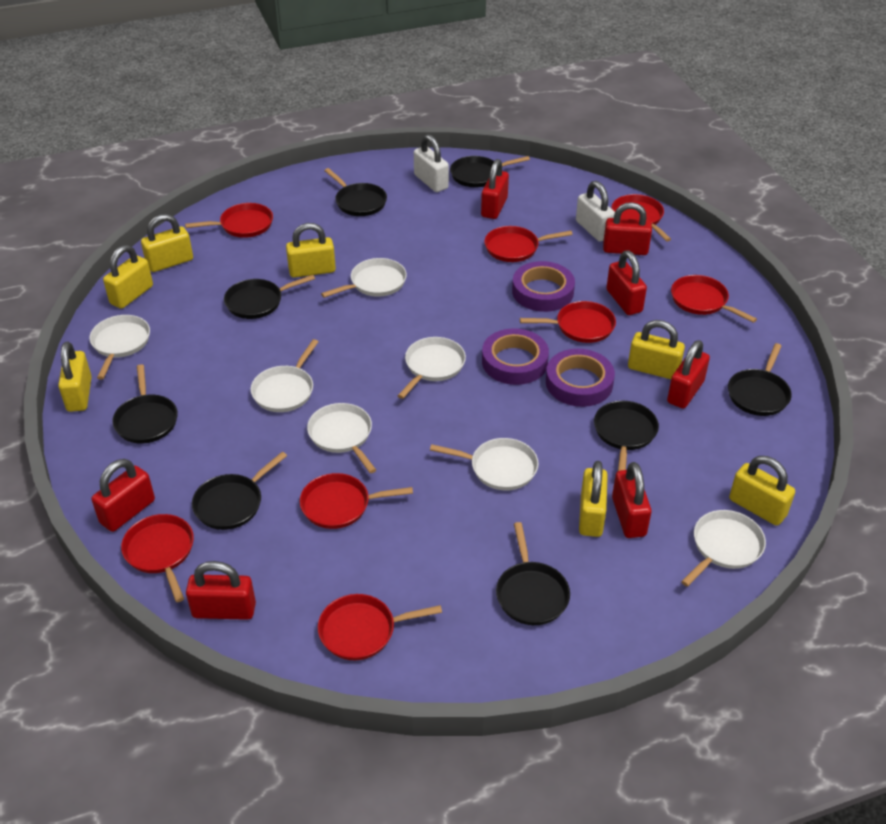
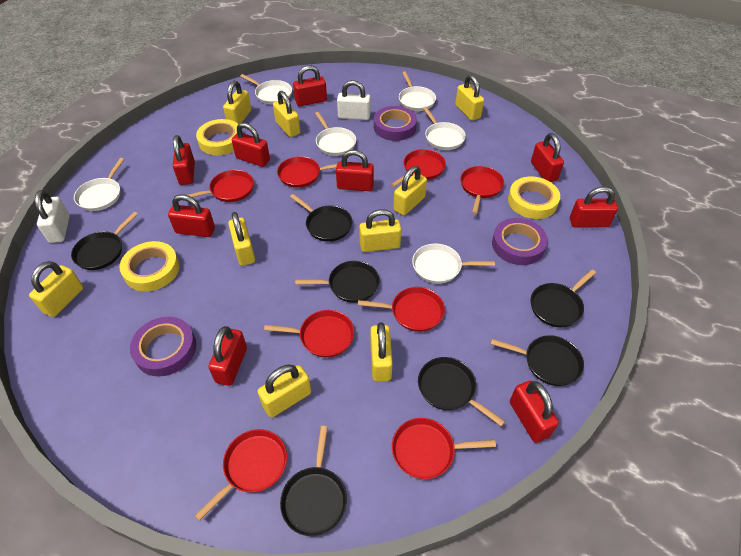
black pan: [112,364,178,444] [192,452,287,530] [224,275,315,319] [324,168,387,216] [450,156,530,187] [496,522,570,625] [594,401,659,471] [728,343,792,416] = 8 -> [71,212,138,270] [280,426,347,536] [290,194,352,242] [295,261,379,303] [418,357,505,426] [491,335,584,386] [530,269,596,328] = 7
red padlock: [92,459,155,532] [186,561,256,620] [481,159,509,219] [603,202,652,255] [606,250,647,315] [612,462,652,538] [667,340,710,409] = 7 -> [168,194,215,237] [173,135,195,185] [208,326,247,386] [232,123,270,167] [293,65,327,106] [336,150,374,191] [510,381,559,443] [531,133,564,182] [570,186,618,227] = 9
white pan: [90,315,150,379] [251,339,319,412] [307,403,376,473] [321,258,407,298] [398,337,466,399] [430,438,539,491] [681,510,766,587] = 7 -> [74,158,125,211] [240,74,292,104] [315,112,356,156] [399,71,436,111] [412,244,495,284] [423,106,466,150] = 6
yellow padlock: [58,342,92,412] [103,245,153,309] [141,214,193,272] [286,223,336,278] [579,461,608,537] [628,320,685,379] [729,456,795,526] = 7 -> [29,261,83,317] [223,81,251,124] [228,212,255,266] [257,364,311,417] [273,91,300,137] [359,209,401,252] [370,322,393,381] [393,166,427,216] [455,75,484,121] = 9
yellow tape: none = 0 -> [120,241,180,291] [196,119,238,155] [508,177,560,219] = 3

